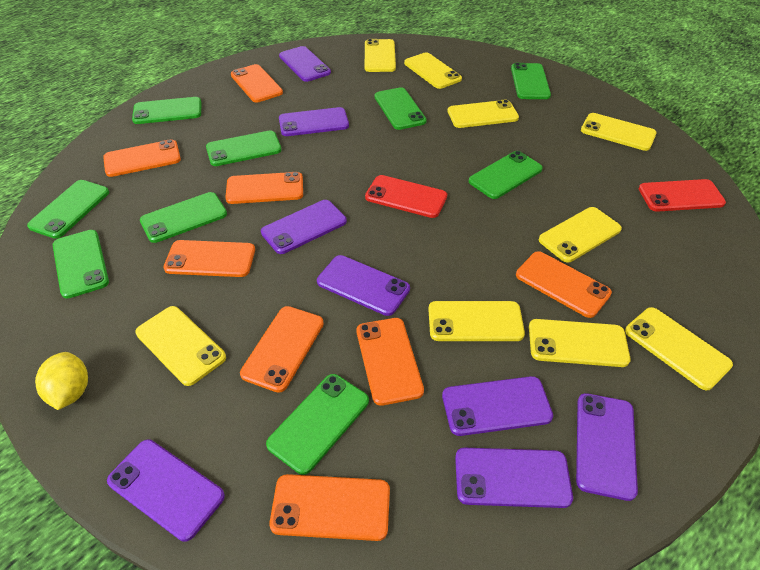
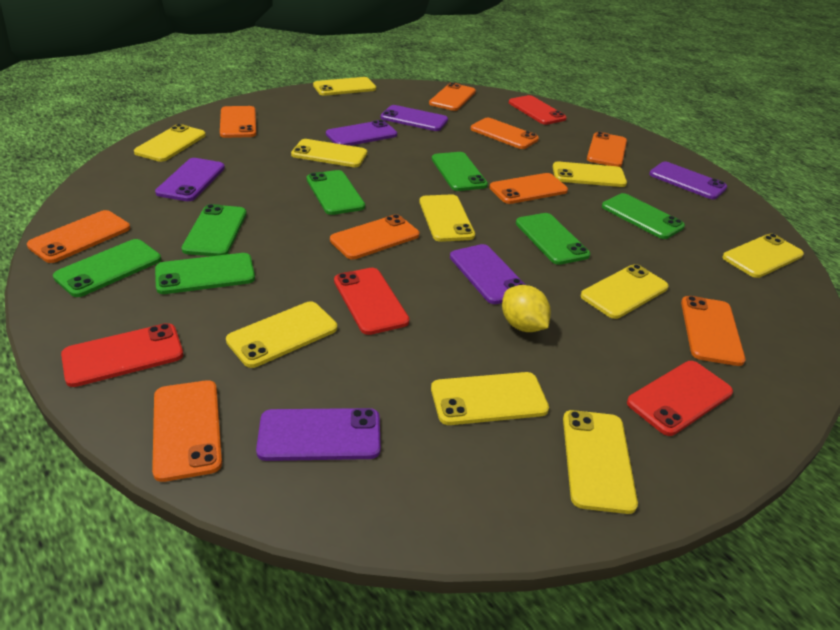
green phone: [27,180,109,239] [53,230,109,299] [132,97,201,124] [140,192,227,243] [206,130,282,166] [266,374,369,475] [375,87,427,130] [469,151,543,199] [511,63,551,99] = 9 -> [53,239,161,297] [155,253,255,294] [182,204,247,256] [307,170,365,215] [432,152,488,191] [516,213,590,265] [602,193,685,239] = 7
orange phone: [103,139,181,177] [163,240,255,277] [225,172,303,204] [231,64,283,102] [240,306,324,393] [269,474,390,541] [356,318,424,406] [516,251,612,318] = 8 -> [27,210,130,263] [152,380,222,482] [220,106,256,138] [330,214,419,259] [429,83,476,111] [471,118,539,149] [489,173,568,204] [587,132,627,167] [681,296,746,366] = 9
purple phone: [107,440,225,541] [261,200,347,254] [279,46,331,82] [279,107,349,136] [317,255,410,316] [442,376,553,436] [455,448,573,508] [576,393,638,501] = 8 -> [155,158,225,201] [256,408,381,461] [326,120,397,146] [380,105,448,131] [450,244,526,304] [649,162,727,199] = 6
red phone: [365,175,447,218] [638,179,726,212] = 2 -> [61,323,183,387] [334,268,409,335] [509,95,567,125] [627,361,733,436] = 4
yellow phone: [135,306,226,386] [365,39,396,72] [404,52,462,89] [428,301,525,341] [448,100,519,128] [529,319,631,367] [539,207,622,262] [581,113,657,151] [625,307,733,391] = 9 -> [134,124,206,162] [226,301,337,368] [291,139,367,167] [313,77,376,96] [419,194,475,242] [431,372,549,425] [553,162,627,187] [563,410,638,514] [581,264,669,319] [722,233,804,278] = 10

